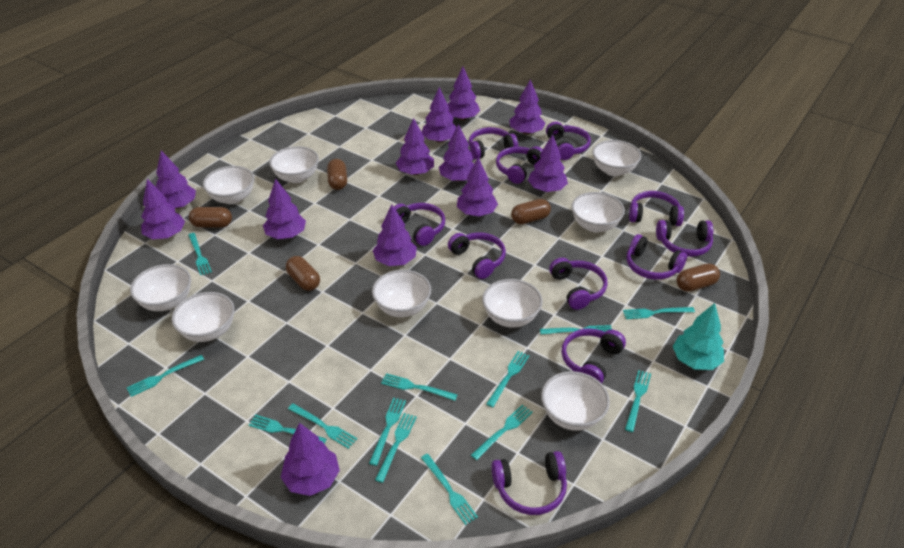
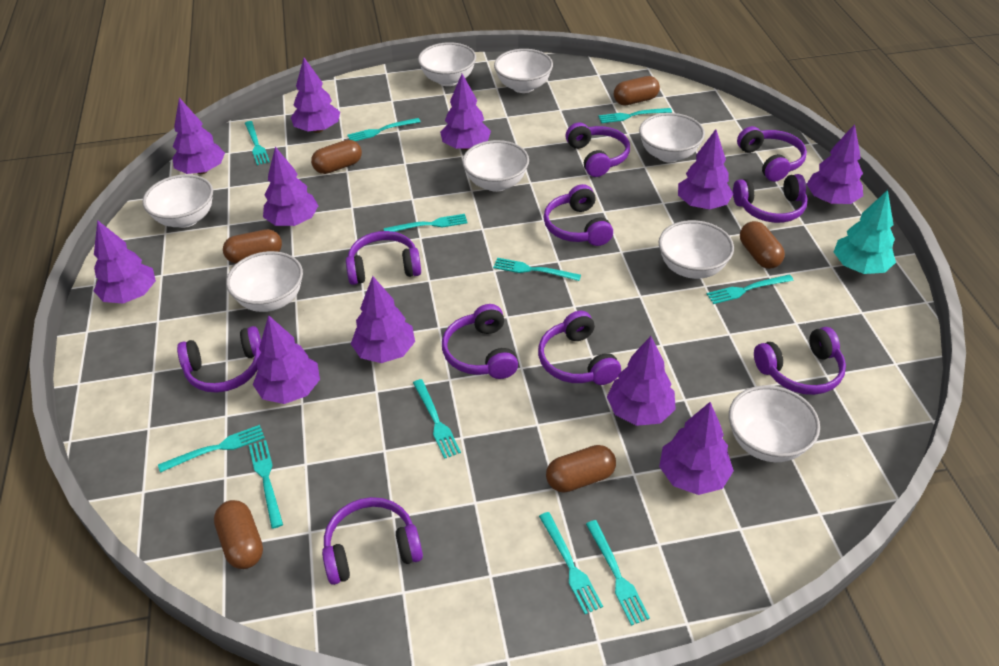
brown capsule: [189,207,232,228] [286,256,320,291] [327,159,347,190] [511,199,551,224] [676,263,720,292] = 5 -> [214,500,263,569] [223,229,282,264] [311,140,362,174] [546,445,616,493] [614,76,660,105] [740,221,785,269] = 6
purple headphones: [394,203,445,246] [448,232,506,279] [469,127,518,159] [491,451,567,515] [496,146,543,184] [546,122,591,160] [549,258,607,310] [562,328,626,384] [626,234,687,280] [629,191,684,226] [656,220,713,257] = 11 -> [177,326,261,393] [322,497,423,585] [346,231,421,285] [442,304,518,379] [538,311,621,385] [544,184,613,246] [566,122,630,177] [733,174,808,223] [737,126,807,182] [754,327,846,395] = 10
purple tree: [141,179,185,239] [156,151,196,209] [263,179,306,239] [280,423,340,496] [372,204,417,266] [396,118,434,175] [422,87,456,143] [439,124,474,181] [448,67,480,120] [457,157,498,216] [509,79,545,135] [528,134,568,192] = 12 -> [94,220,156,303] [172,98,225,174] [253,315,320,404] [263,147,319,226] [291,58,340,133] [351,276,415,363] [440,74,491,150] [607,336,676,426] [659,402,734,495] [678,129,733,209] [807,124,863,204] = 11
turquoise fork: [127,355,204,397] [188,233,212,275] [249,414,327,444] [288,403,357,449] [369,398,406,466] [375,413,417,483] [381,373,457,401] [421,454,478,525] [471,405,533,460] [486,351,530,407] [540,325,612,334] [623,307,695,319] [625,370,651,432] = 13 -> [158,425,265,473] [245,121,270,165] [249,440,283,529] [347,118,420,141] [384,214,467,232] [413,379,461,459] [493,258,581,281] [539,512,603,614] [586,520,650,626] [598,108,672,123] [707,274,794,304] = 11
white bowl: [130,264,191,311] [172,292,235,342] [203,166,254,204] [269,146,319,183] [372,270,431,317] [482,279,543,328] [541,371,610,431] [572,192,625,232] [592,140,641,176] = 9 -> [143,174,213,228] [226,251,303,312] [418,42,476,86] [462,140,529,192] [494,49,553,93] [639,113,705,162] [659,220,734,279] [729,385,820,462] = 8

